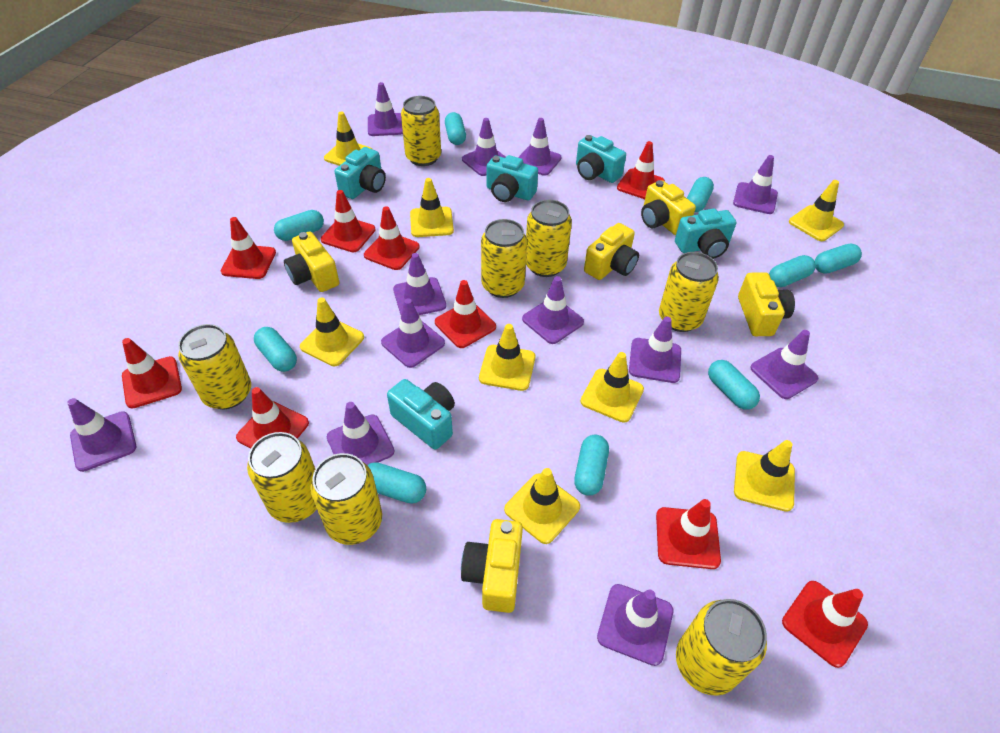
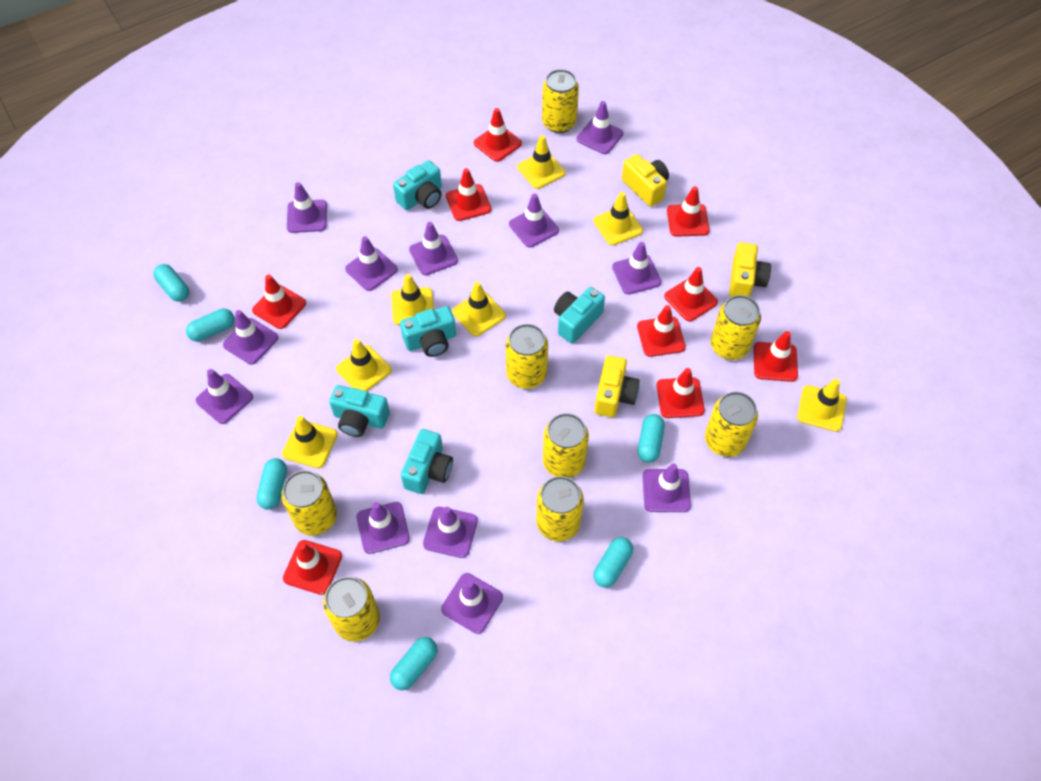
turquoise capsule: [254,327,297,372] [274,210,324,241] [367,462,426,504] [445,112,466,145] [574,435,609,496] [687,177,714,212] [708,360,760,410] [769,255,816,287] [815,244,862,274] = 9 -> [153,264,189,302] [186,309,235,341] [257,458,287,510] [390,637,437,690] [593,537,633,588] [638,414,665,463] = 6
yellow camera: [284,232,339,292] [461,519,523,613] [584,223,639,280] [641,180,696,235] [738,272,795,336] = 5 -> [595,355,640,417] [622,154,669,207] [729,242,771,297] = 3
yellow traffic cone: [300,298,364,366] [324,111,372,166] [410,178,454,237] [479,324,535,391] [504,468,580,544] [581,352,644,422] [734,440,795,512] [789,180,844,241] = 8 -> [282,416,338,468] [336,339,392,391] [391,274,434,325] [452,282,506,336] [517,135,566,189] [593,192,643,245] [797,379,847,432] = 7

